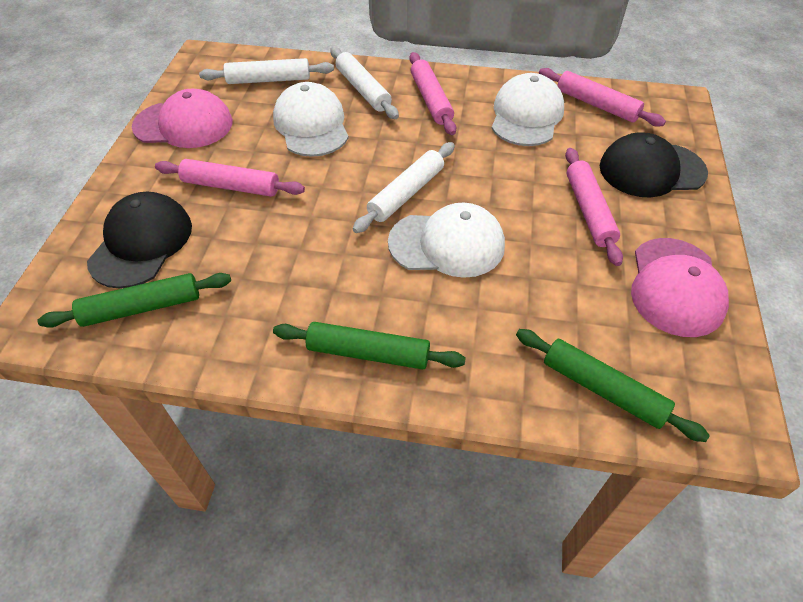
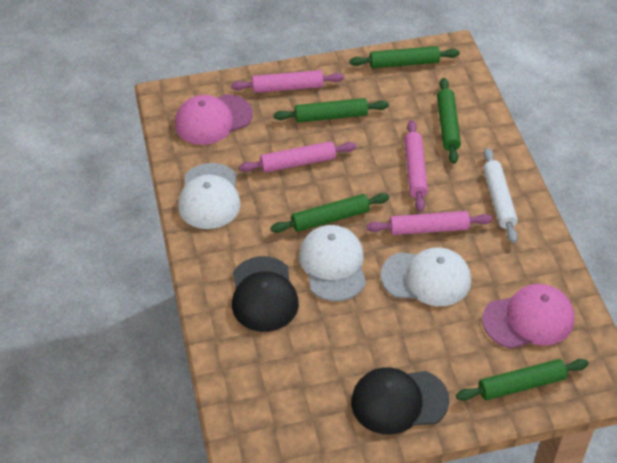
green rolling pin: [37,273,231,328] [273,322,466,370] [516,329,710,442] = 3 -> [271,193,389,233] [274,98,389,122] [350,46,460,68] [437,78,461,164] [456,359,589,401] = 5
white rolling pin: [199,58,334,84] [330,47,399,119] [353,142,455,233] = 3 -> [483,148,518,243] = 1

